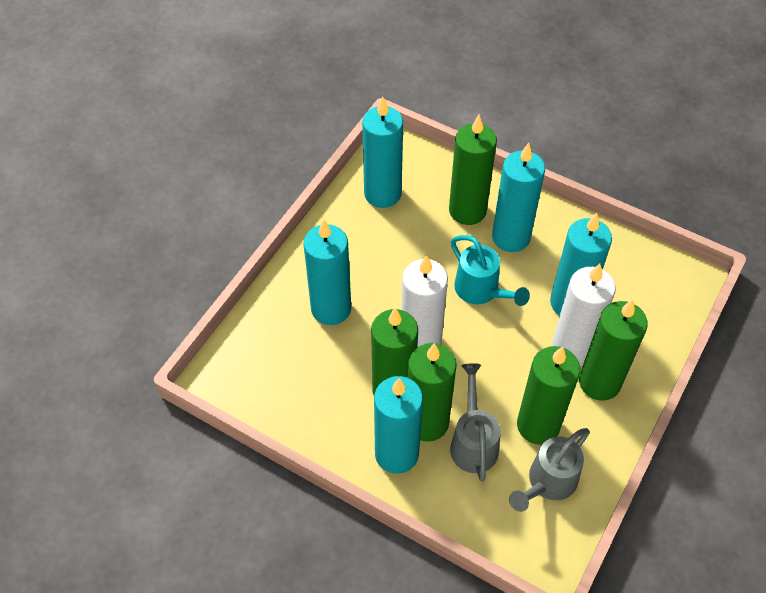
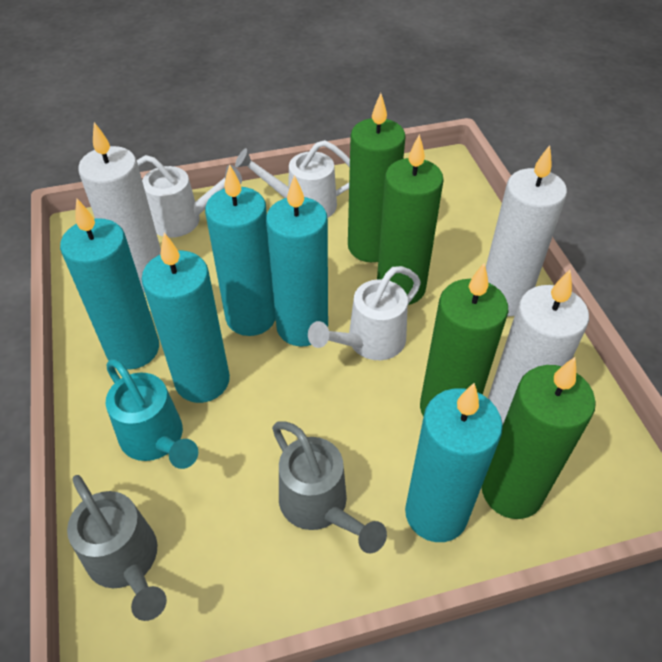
green candle: [371,308,418,395] [408,343,457,442] [449,115,497,225] [517,346,580,445] [579,299,648,401] = 5 -> [348,93,406,262] [377,134,444,305] [420,263,508,417] [482,357,596,519] = 4
white candle: [401,255,448,348] [552,264,616,366] = 2 -> [78,122,161,292] [486,145,567,316] [488,270,589,425] = 3
white watering can: none = 0 -> [137,155,242,238] [235,140,350,218] [308,266,421,360] = 3

